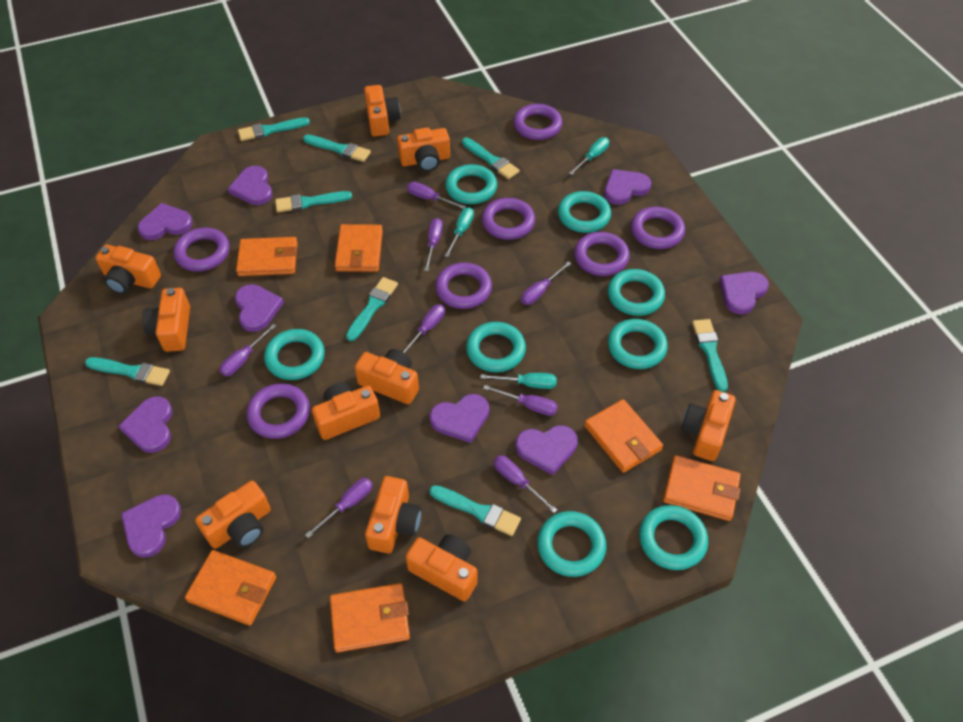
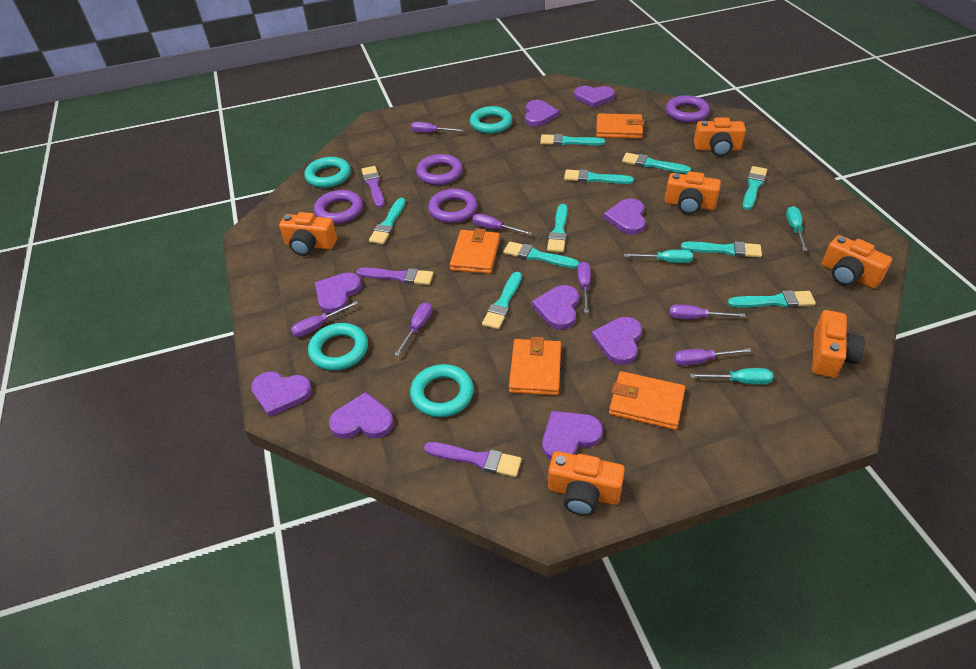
orange camera: [95,244,161,294] [142,288,190,352] [195,481,271,549] [312,383,380,440] [354,349,419,404] [364,85,401,137] [365,476,422,553] [397,127,450,172] [405,534,478,601] [681,390,736,461] = 10 -> [279,212,337,256] [548,451,625,516] [665,171,721,215] [694,117,746,157] [812,310,865,378] [822,235,892,289] = 6
orange wallet: [185,550,276,626] [236,237,298,276] [330,583,410,652] [335,224,383,272] [584,399,663,473] [663,455,741,521] = 6 -> [450,228,500,274] [509,337,561,395] [596,114,644,139] [609,371,685,430] = 4
purple brush: none = 0 -> [356,267,434,285] [361,166,385,208] [424,442,522,477] = 3
purple ring: [173,227,230,272] [246,383,310,439] [435,262,492,309] [482,198,535,240] [513,104,563,140] [574,232,630,276] [631,207,685,249] = 7 -> [314,190,363,224] [416,154,463,185] [428,189,477,223] [666,95,710,123] = 4
purple screwdriver: [219,324,276,376] [305,478,373,538] [403,304,445,354] [407,182,466,209] [424,218,443,271] [483,385,558,416] [494,456,557,513] [521,261,571,305] = 8 -> [291,301,358,337] [394,302,432,356] [411,122,464,133] [472,214,532,235] [577,262,591,313] [669,304,746,319] [674,348,752,366] = 7
turquoise brush: [85,357,170,386] [238,117,310,141] [275,191,352,212] [303,134,371,162] [346,277,398,341] [429,485,521,536] [462,138,520,179] [692,319,728,392] = 8 -> [369,198,406,244] [482,272,522,329] [503,242,579,268] [540,134,605,146] [547,204,568,252] [564,169,634,184] [622,153,691,173] [681,241,762,257] [728,290,816,308] [742,166,767,210] = 10
turquoise ring: [264,329,325,380] [445,164,497,204] [466,322,526,372] [537,511,606,577] [558,191,611,233] [608,269,665,316] [608,319,668,369] [639,505,708,570] = 8 -> [304,157,351,188] [308,323,368,371] [410,364,474,417] [470,106,512,134] = 4

